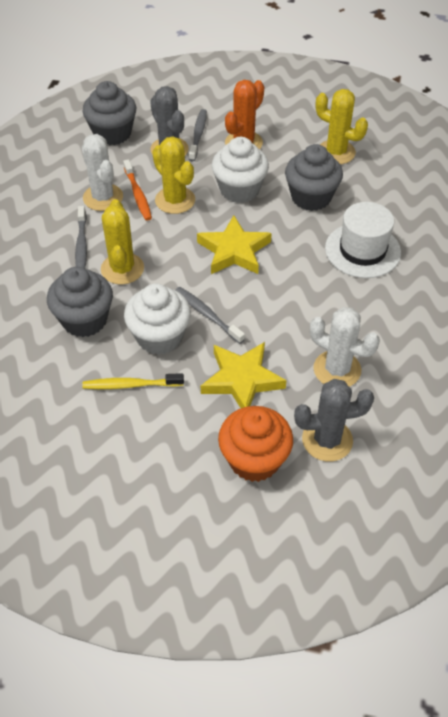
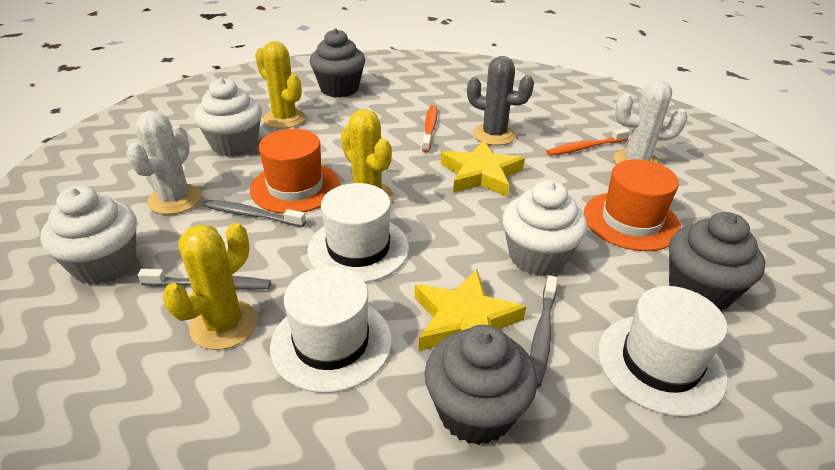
grey cactus: [150,86,189,156] [294,379,374,462] = 2 -> [467,56,534,145] = 1
orange cactus: [225,80,264,149] = 1 -> none = 0
orange cupcake: [218,406,293,482] = 1 -> none = 0
orange hat: none = 0 -> [250,129,340,214] [584,159,681,251] = 2
orange toothbrush: [123,159,152,221] = 1 -> [422,105,437,152] [546,128,630,156] = 2
white cupcake: [124,284,191,355] [212,137,269,203] = 2 -> [40,186,137,285] [194,78,262,157] [502,180,587,276] = 3
white hat: [325,202,401,278] = 1 -> [270,266,392,393] [307,183,409,283] [598,286,728,417] = 3
yellow toothbrush: [82,373,184,389] = 1 -> none = 0

